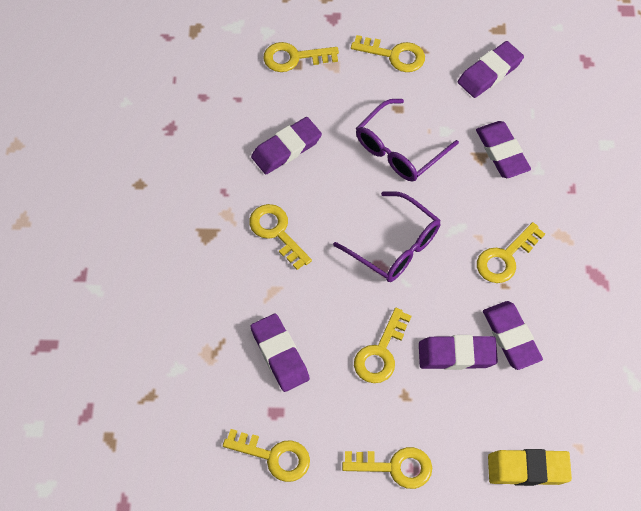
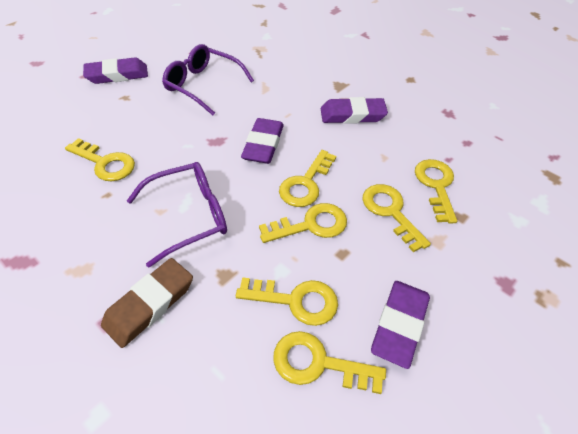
brown eraser: none = 0 -> [101,258,193,348] = 1
purple eraser: [250,314,310,392] [251,117,322,174] [419,335,498,370] [458,41,524,98] [476,121,531,178] [483,301,543,370] = 6 -> [83,57,148,84] [241,118,284,164] [321,97,388,124] [371,281,430,369] = 4
yellow eraser: [488,449,572,486] = 1 -> none = 0

